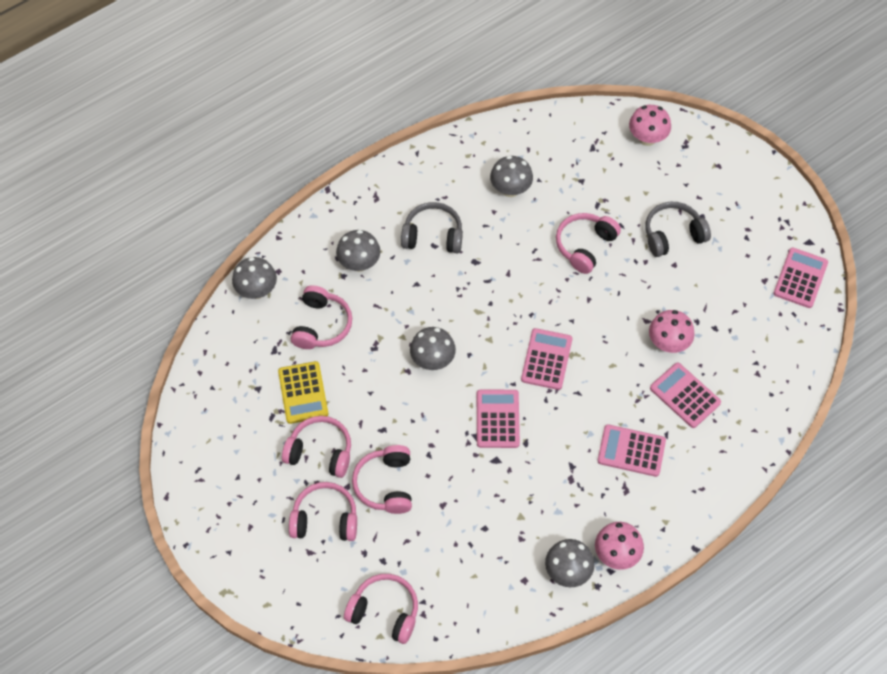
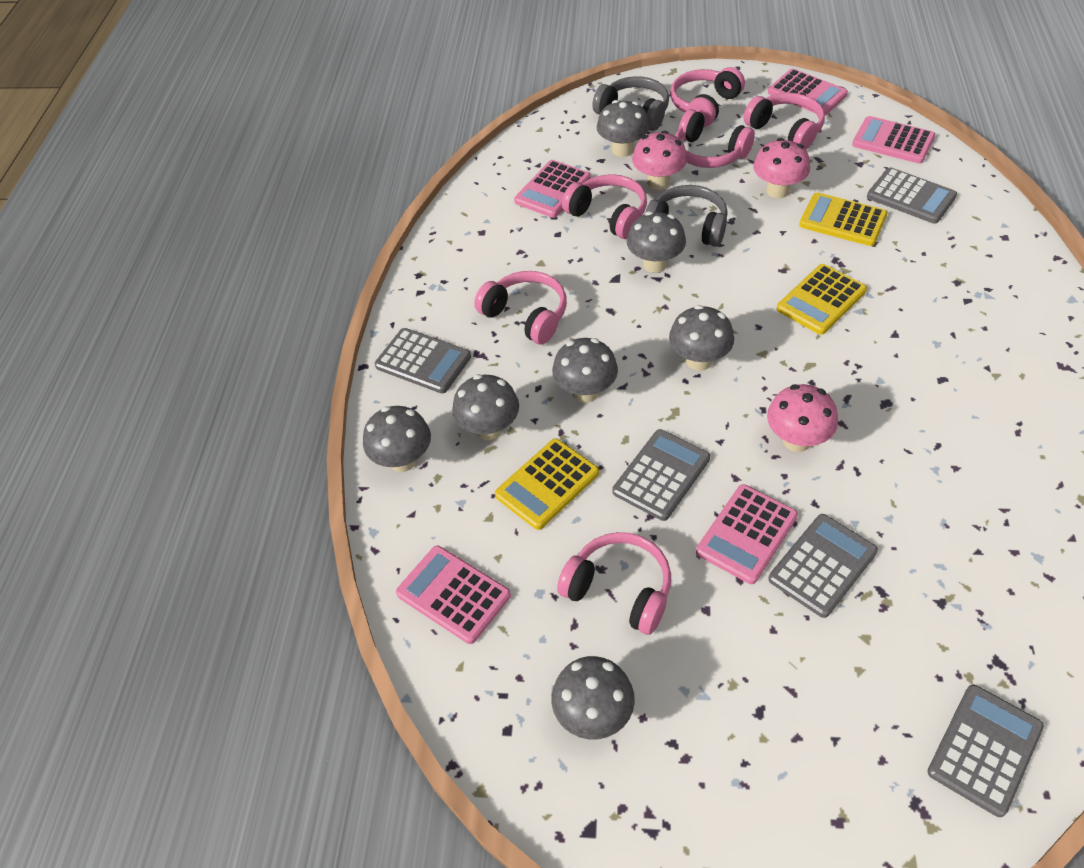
grey calculator: none = 0 -> [375,328,471,393] [613,429,710,521] [768,514,878,618] [867,168,957,224] [927,685,1044,817] = 5
grey mushroom: [232,257,277,299] [336,230,380,272] [410,327,456,370] [490,155,533,197] [545,539,595,587] = 5 -> [363,406,431,472] [452,374,519,440] [552,338,618,403] [552,656,635,739] [597,100,650,157] [627,211,686,273] [669,305,734,371] = 7
yellow calculator: [278,361,328,424] = 1 -> [495,439,599,530] [777,264,867,335] [799,193,888,246] = 3

